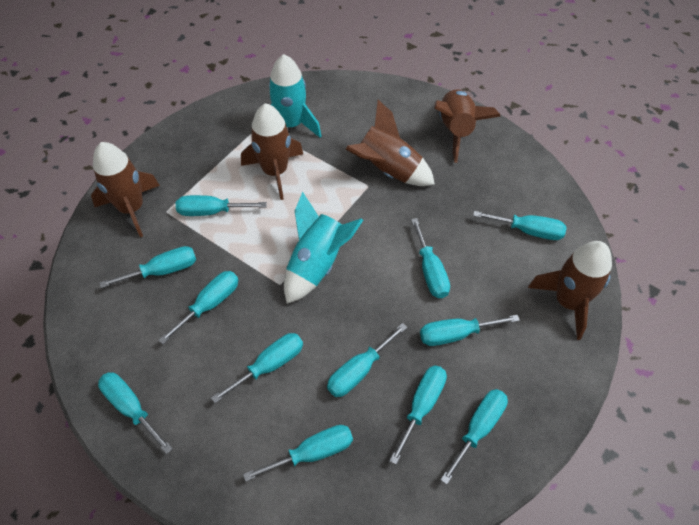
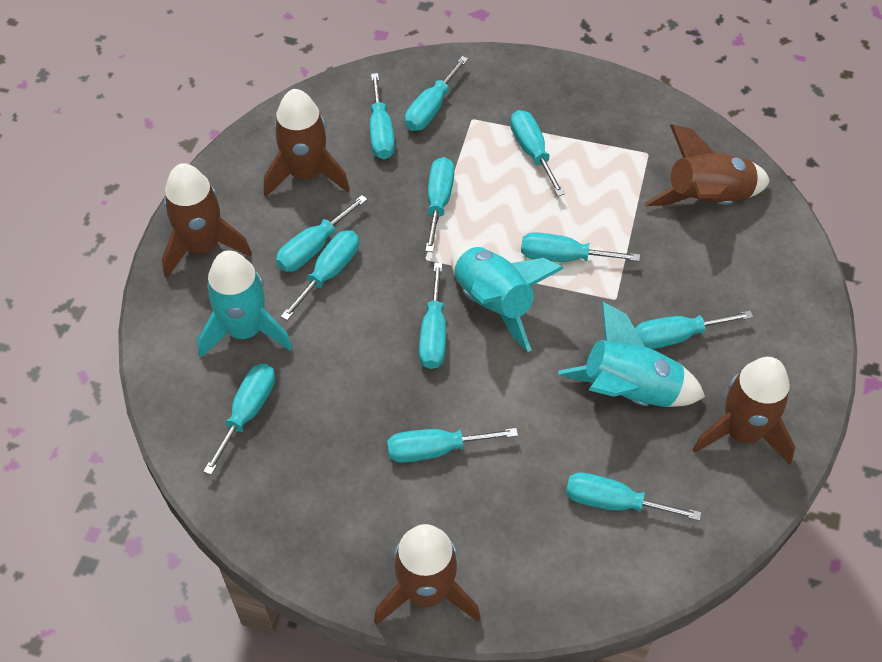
turquoise rocket: [269,54,321,138] [284,192,363,304] = 2 -> [197,250,293,358] [451,246,564,352] [558,301,705,407] = 3

